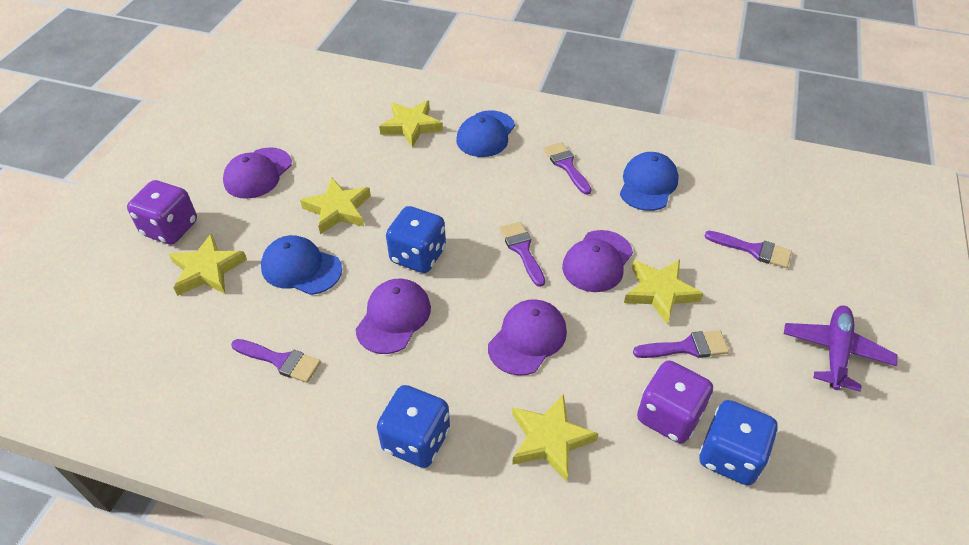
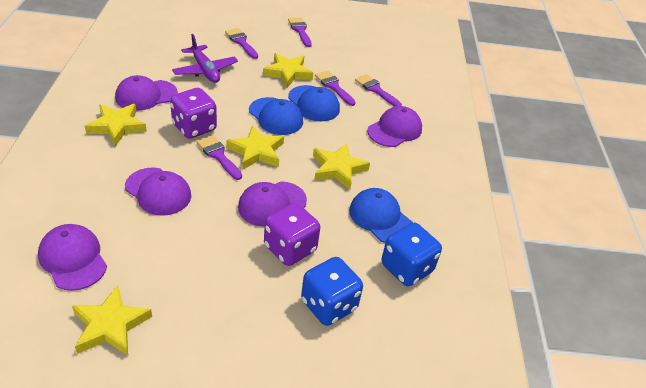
blue dice: [377,385,450,468] [386,206,446,273] [699,400,778,485] = 3 -> [301,257,363,326] [381,223,442,286] = 2
purple cap: [223,147,292,199] [355,279,431,354] [488,299,567,376] [562,230,633,292] = 4 -> [38,224,107,291] [115,75,178,111] [125,167,191,216] [238,181,307,227] [367,106,422,147] = 5

